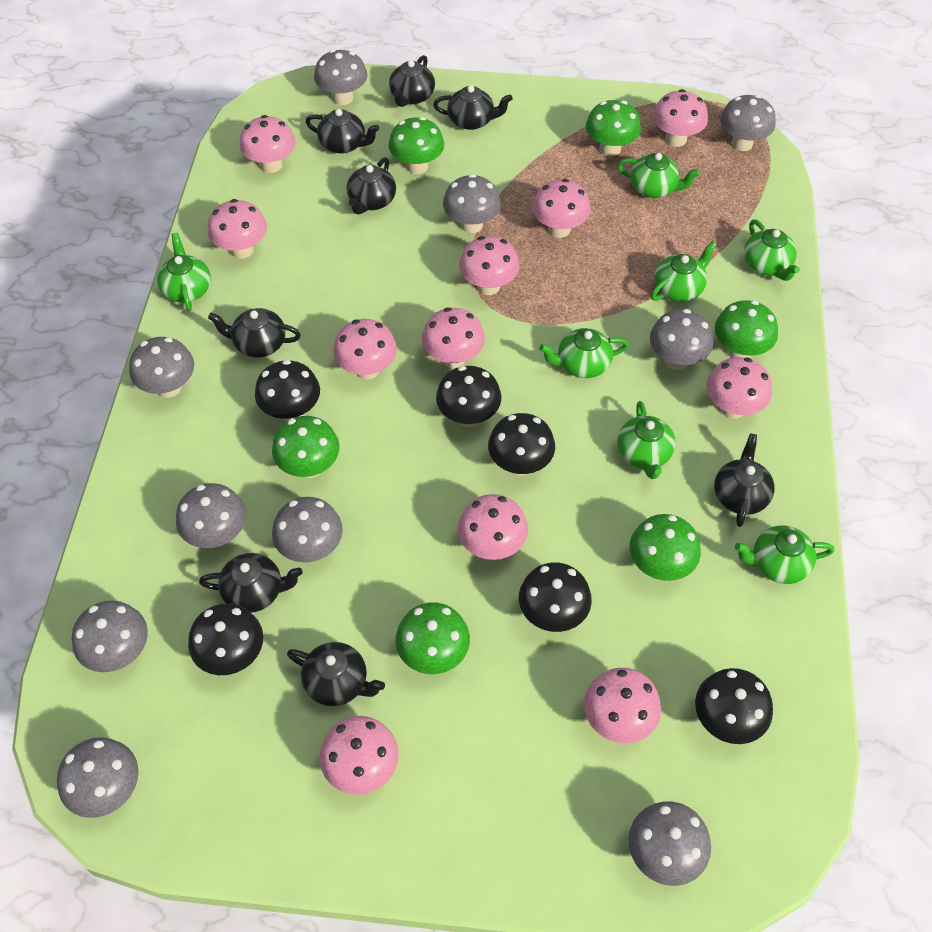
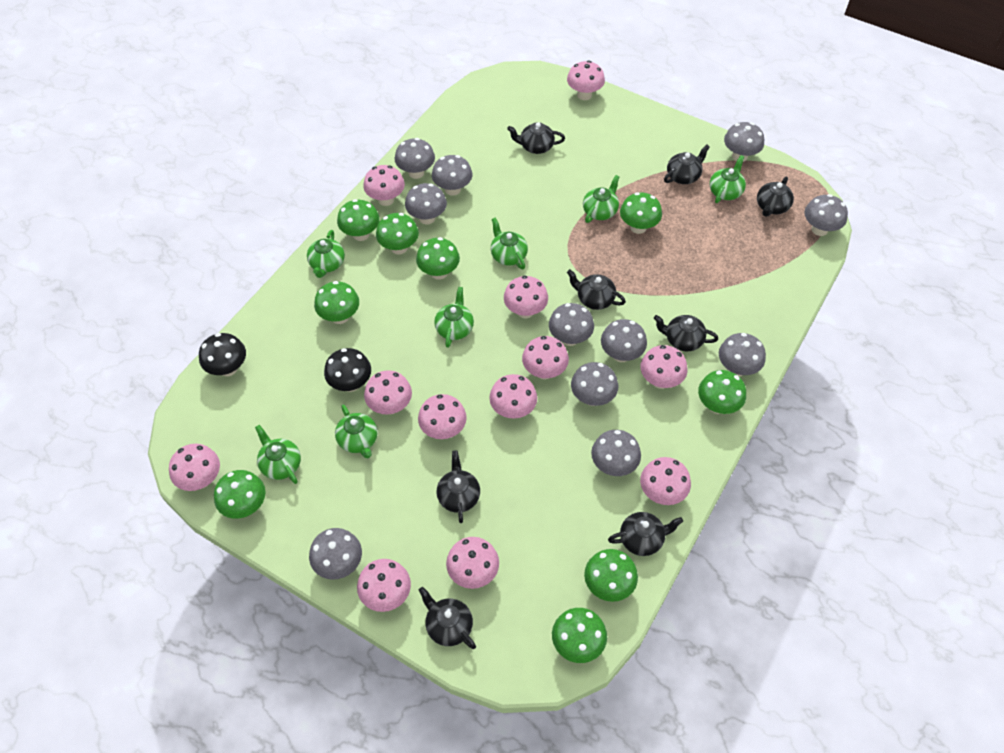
black mushroom: [188,603,263,675] [255,360,320,421] [436,366,502,427] [488,413,555,476] [519,562,592,632] [695,668,773,744] = 6 -> [199,333,246,376] [324,348,371,392] = 2
green mushroom: [272,416,339,478] [389,117,444,174] [395,602,470,674] [586,100,641,156] [629,514,701,581] [715,300,778,358] = 6 -> [214,470,265,519] [314,281,359,324] [337,199,380,241] [376,213,419,255] [416,237,460,280] [552,608,607,663] [584,549,638,602] [620,192,662,234] [698,370,746,414] = 9
grey mushroom: [57,737,138,818] [72,600,148,672] [129,337,194,398] [176,483,246,548] [272,497,343,563] [314,49,367,105] [443,174,501,233] [628,801,711,886] [650,309,713,370] [720,95,776,151] = 10 -> [309,528,362,580] [395,138,435,179] [405,183,447,224] [432,155,472,196] [549,303,594,346] [571,362,618,406] [591,430,641,476] [601,319,647,362] [719,333,766,376] [724,122,764,162] [804,194,848,236] = 11
pink mushroom: [208,199,267,259] [240,115,296,173] [320,716,398,795] [333,319,397,380] [422,307,485,368] [458,494,528,560] [459,236,520,295] [532,179,591,238] [584,668,661,743] [653,89,708,147] [707,357,772,419] = 11 -> [169,444,220,491] [357,559,411,612] [363,165,405,206] [364,370,412,414] [418,394,467,439] [446,537,499,589] [489,374,537,419] [504,275,548,319] [522,336,569,379] [567,61,605,100] [640,345,687,389] [640,457,691,505] = 12

